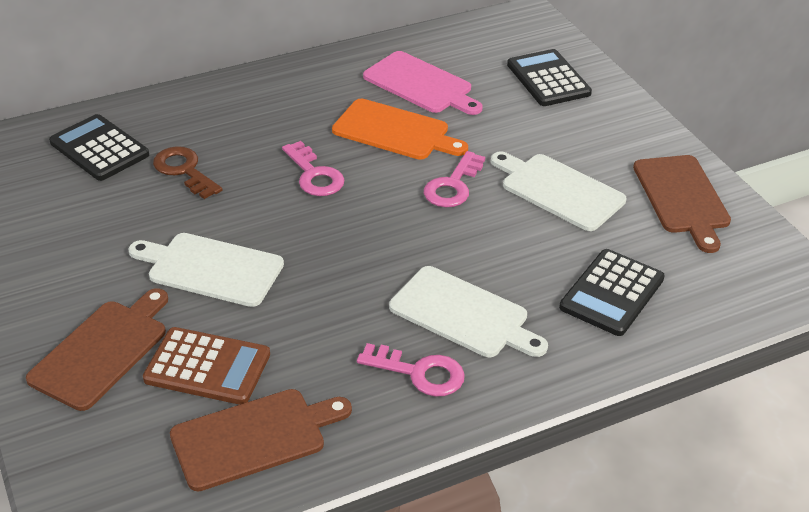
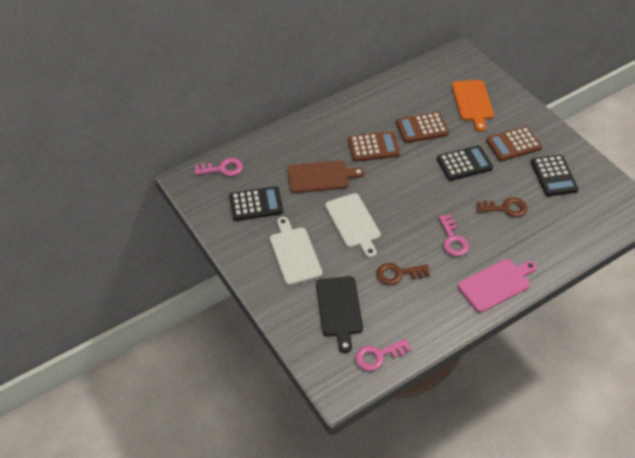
black cutting board: none = 0 -> [316,276,363,353] = 1
brown calculator: [143,327,270,405] = 1 -> [348,131,400,162] [396,112,449,143] [486,126,542,161] = 3
brown cutting board: [26,288,168,411] [170,389,352,491] [633,155,731,253] = 3 -> [288,160,364,193] = 1
brown key: [153,146,223,199] = 1 -> [376,263,430,285] [477,197,527,217] = 2
white cutting board: [128,233,284,307] [389,266,548,357] [491,151,626,231] = 3 -> [270,217,322,285] [325,193,381,258] = 2

